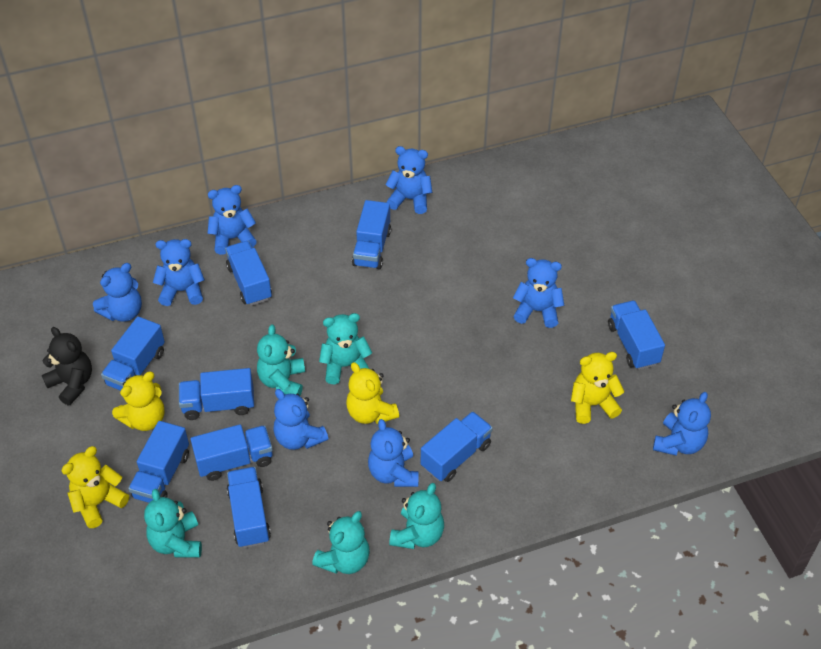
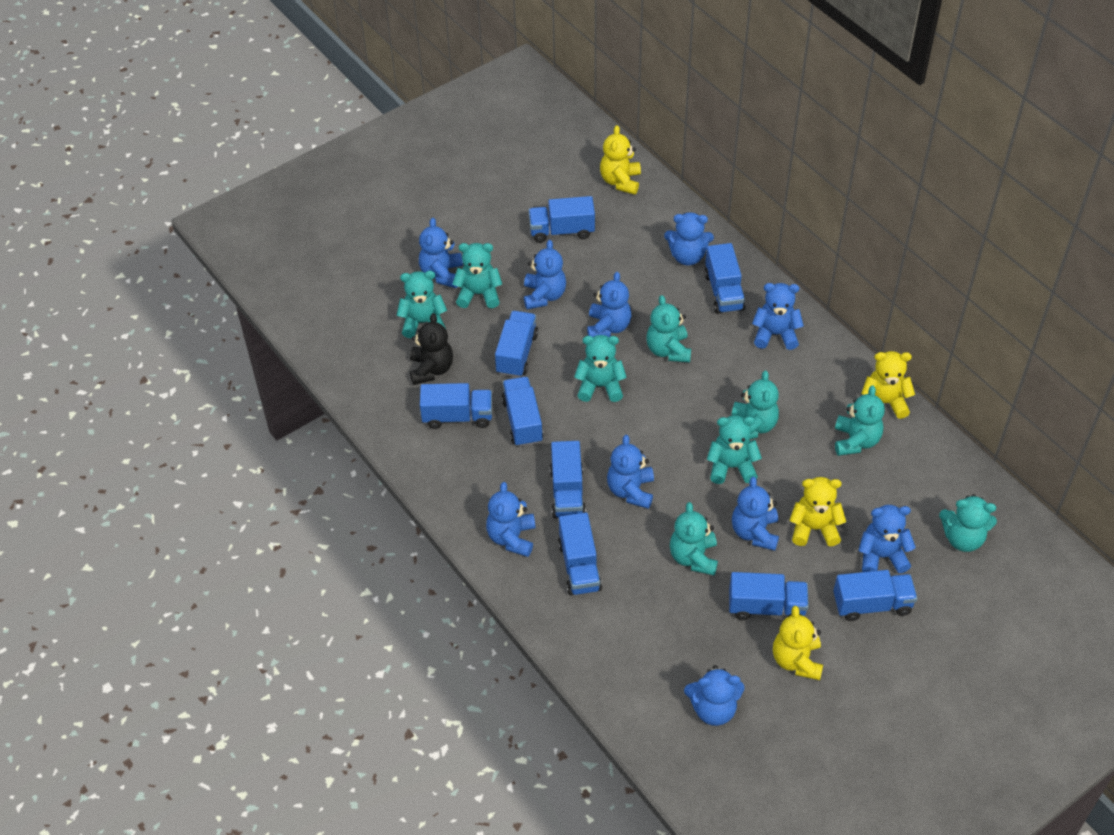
blue teddy bear: [93,263,142,322] [153,239,205,306] [207,185,257,255] [273,389,329,450] [368,419,419,487] [385,146,433,214] [513,258,564,328] [653,392,711,456] = 8 -> [419,218,463,288] [486,482,536,557] [524,240,566,310] [587,272,631,337] [607,435,654,509] [664,212,714,266] [684,665,744,726] [732,477,779,551] [752,283,804,350] [858,505,916,573] = 10
turquoise teddy bear: [144,489,202,557] [257,324,305,395] [312,511,370,574] [319,313,372,384] [389,483,444,549] = 5 -> [396,271,447,338] [452,243,502,308] [574,335,627,402] [646,295,691,362] [670,502,718,576] [707,415,762,484] [732,370,779,439] [835,385,885,456] [939,494,997,552] = 9

